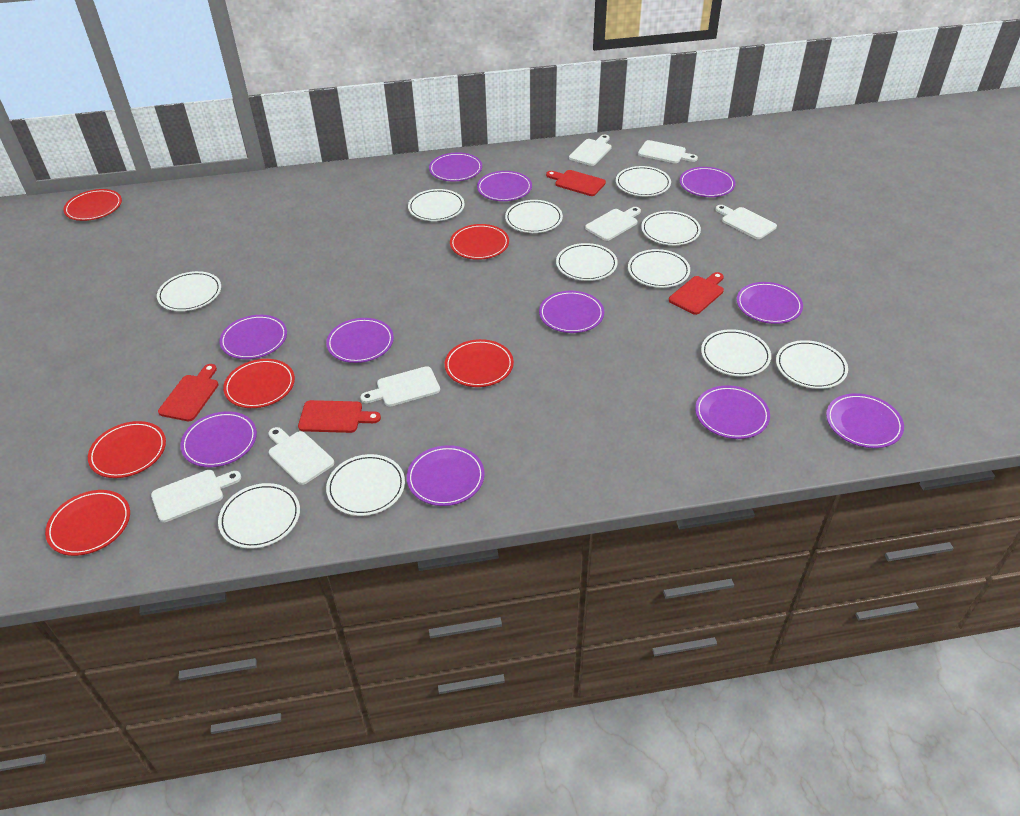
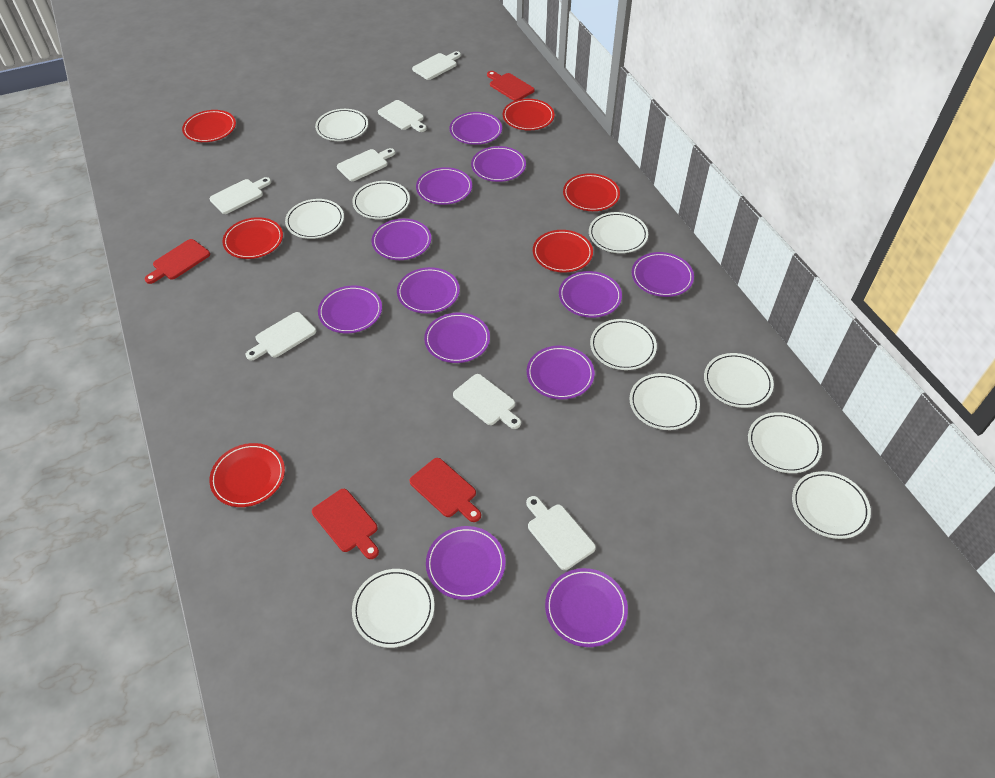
purple plate: [180,411,257,467] [219,315,287,359] [326,318,394,363] [407,445,485,506] [429,152,482,181] [477,171,532,201] [539,291,604,333] [680,167,736,197] [695,385,770,439] [737,282,803,324] [826,393,904,448] = 11 -> [318,286,382,333] [372,219,431,260] [397,267,460,314] [416,167,472,205] [424,313,490,363] [426,526,505,600] [449,112,502,145] [471,146,526,182] [527,346,595,399] [545,568,628,647] [559,271,622,318] [632,252,694,297] = 12
white plate: [157,271,221,311] [218,483,300,549] [326,454,405,516] [408,189,465,221] [505,200,563,233] [556,243,618,281] [616,166,671,196] [628,249,690,288] [641,211,701,245] [701,329,771,377] [776,340,848,389] = 11 -> [285,199,344,239] [315,109,368,141] [352,181,410,219] [352,569,434,648] [589,212,648,253] [590,319,657,370] [630,373,700,430] [704,353,774,408] [748,412,822,473] [792,471,871,539] = 10

